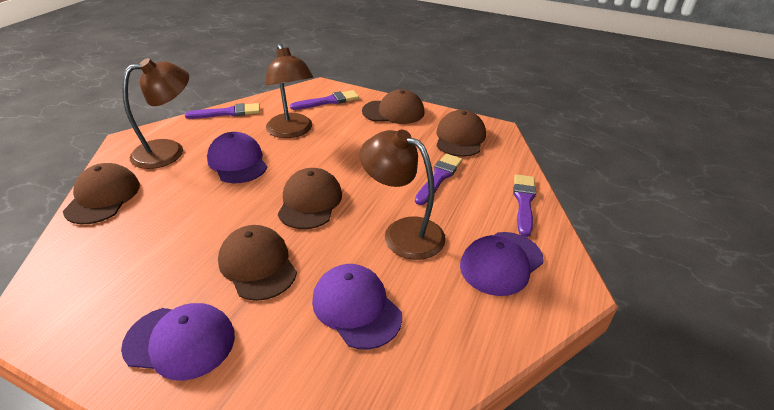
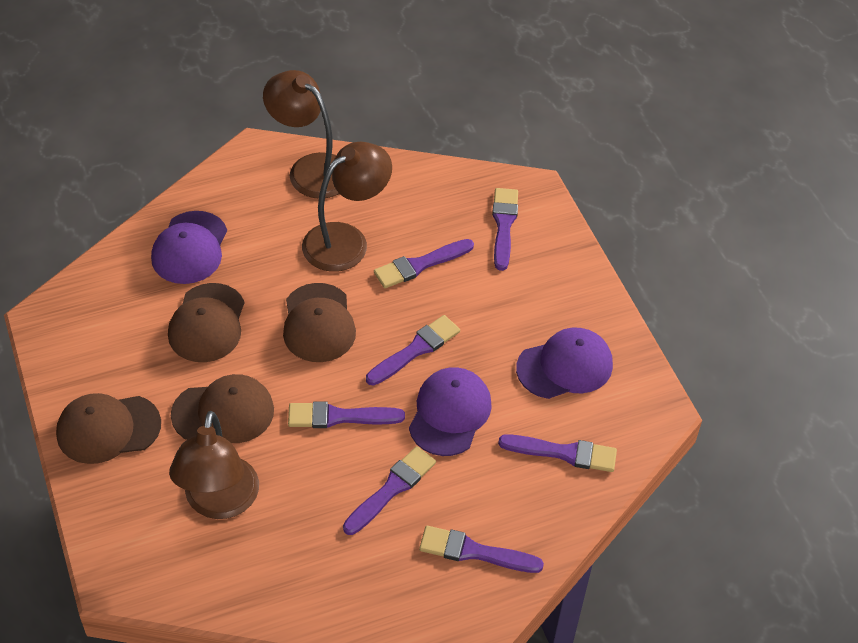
brown cap: [63,163,140,224] [218,225,297,301] [278,168,342,229] [362,89,424,124] [436,110,486,157] = 5 -> [56,393,161,464] [168,283,245,362] [171,374,274,443] [283,283,356,362] = 4
purple brush: [185,103,260,119] [290,90,359,110] [415,154,463,205] [513,174,536,237] = 4 -> [288,401,405,428] [343,446,436,535] [366,315,460,386] [374,239,474,288] [419,526,544,573] [492,188,518,271] [498,434,617,472] = 7
purple cap: [121,303,235,380] [207,132,267,183] [312,264,402,350] [460,232,544,296] = 4 -> [151,211,227,284] [409,367,492,456] [516,328,613,399] = 3

